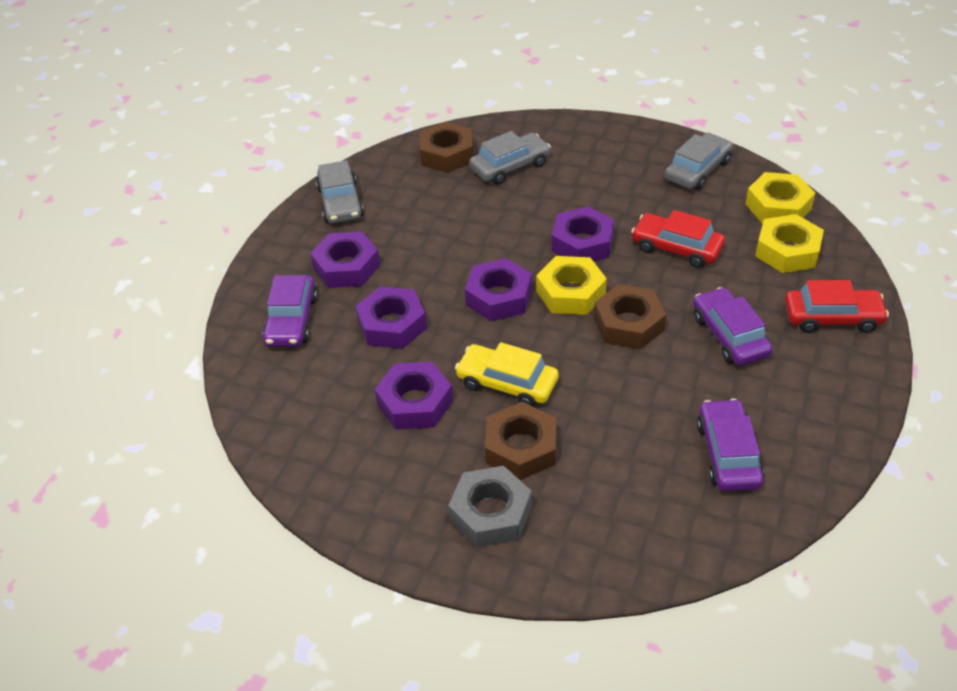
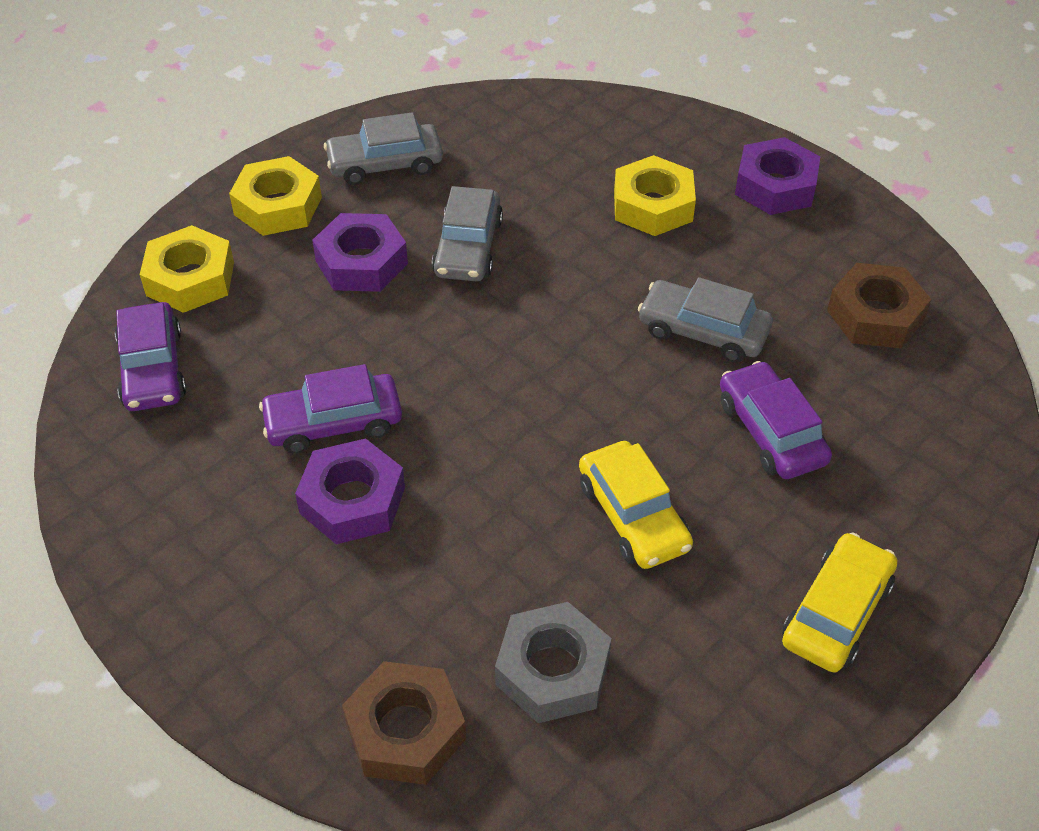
brown nut: [420,122,473,173] [485,402,556,480] [594,284,666,349] = 3 -> [342,661,466,785] [827,263,932,348] = 2
purple nut: [310,232,380,288] [356,286,427,349] [375,362,453,430] [465,258,532,321] [552,206,614,261] = 5 -> [295,438,405,544] [312,213,408,292] [735,137,820,215] = 3
red car: [631,210,725,268] [785,280,889,333] = 2 -> none = 0
yellow car: [455,342,559,406] = 1 -> [579,441,693,569] [782,532,897,673] = 2

